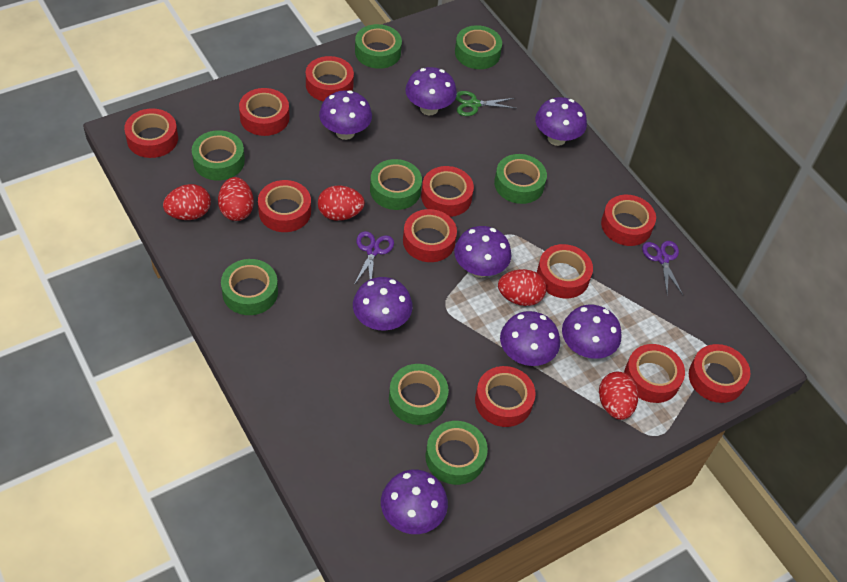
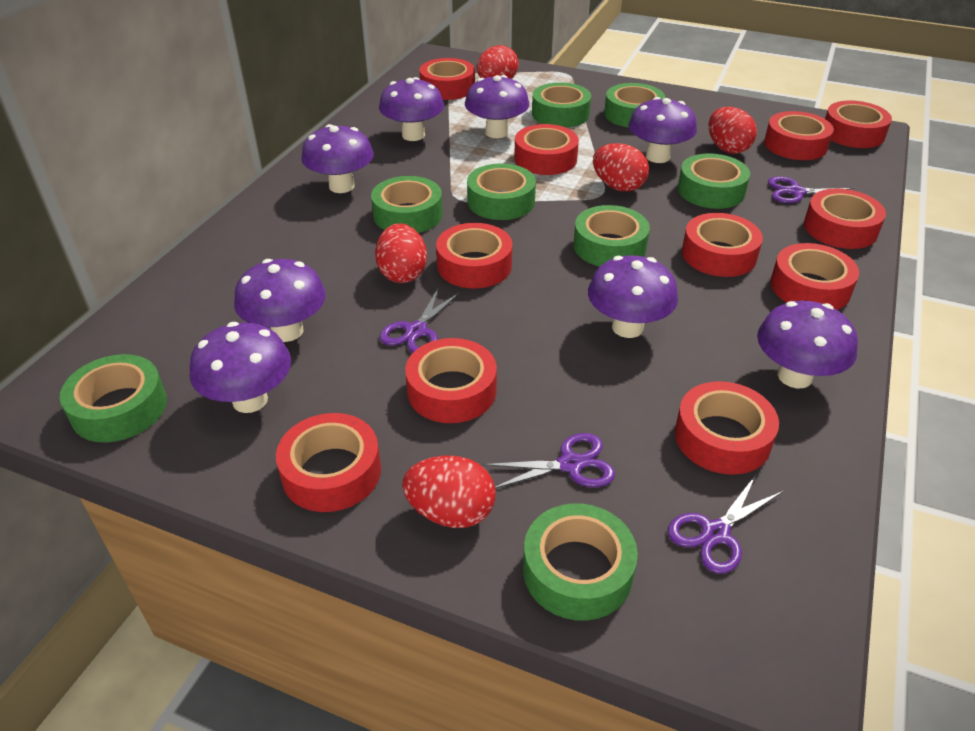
green scissors: [455,91,515,116] = 1 -> none = 0
purple scissors: [354,231,394,285] [642,241,683,295] = 2 -> [379,287,461,353] [483,433,615,489] [668,473,784,574] [768,176,854,203] = 4

